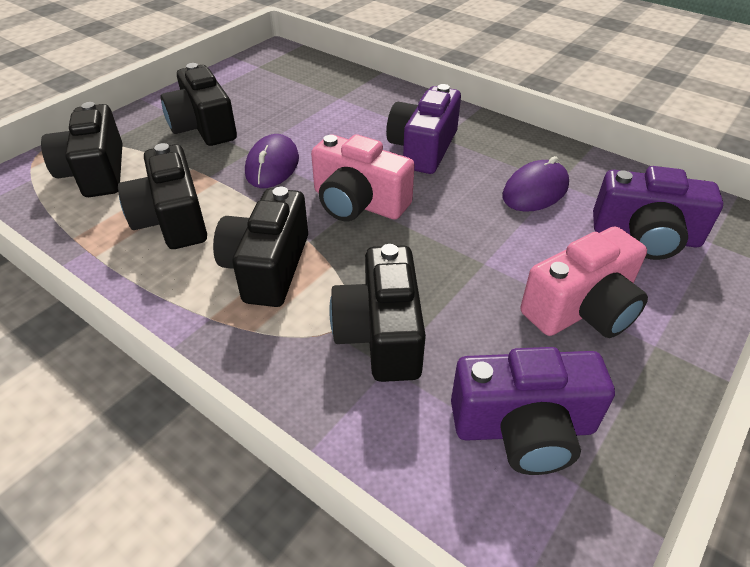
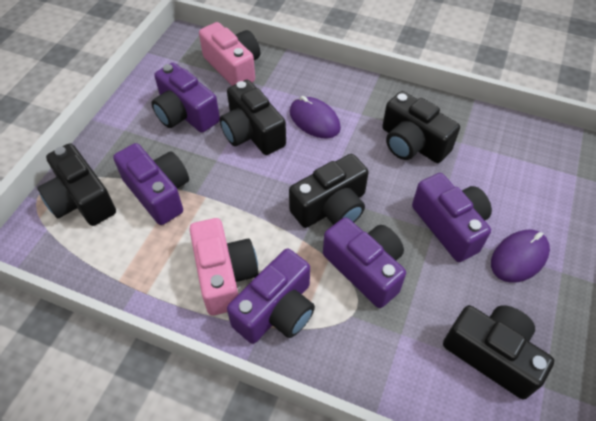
purple camera: [386,84,461,174] [451,347,615,475] [593,166,723,260] = 3 -> [113,143,189,225] [151,63,220,133] [227,249,315,344] [323,217,406,308] [412,173,492,262] = 5

